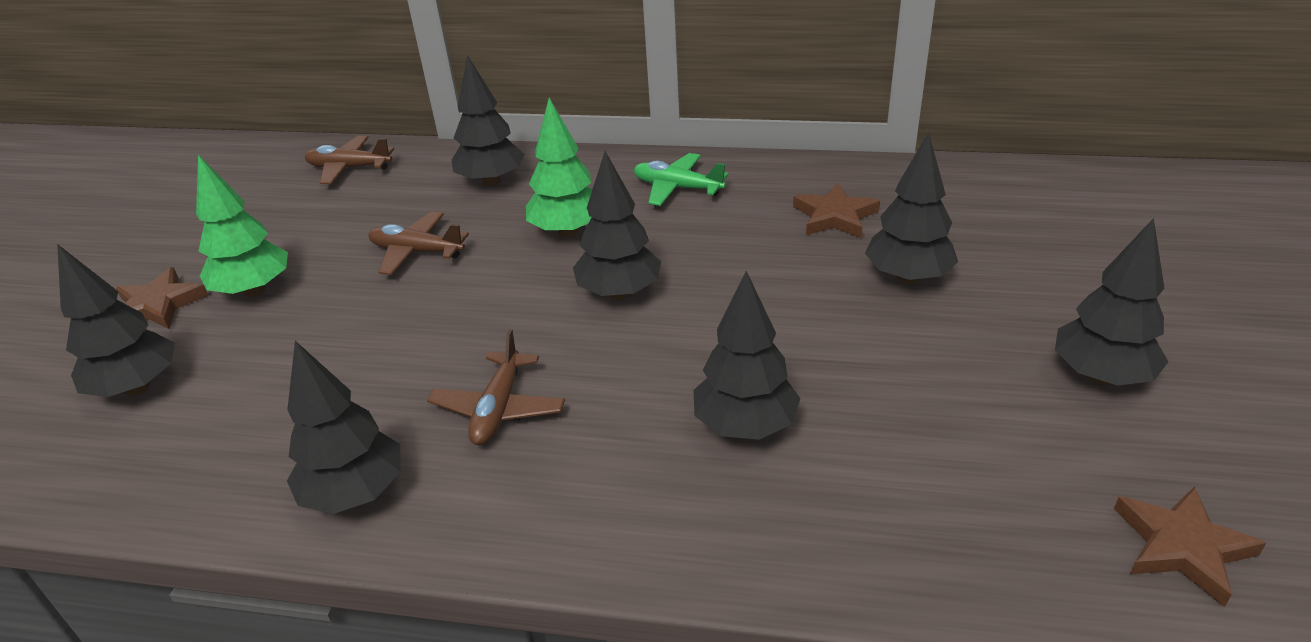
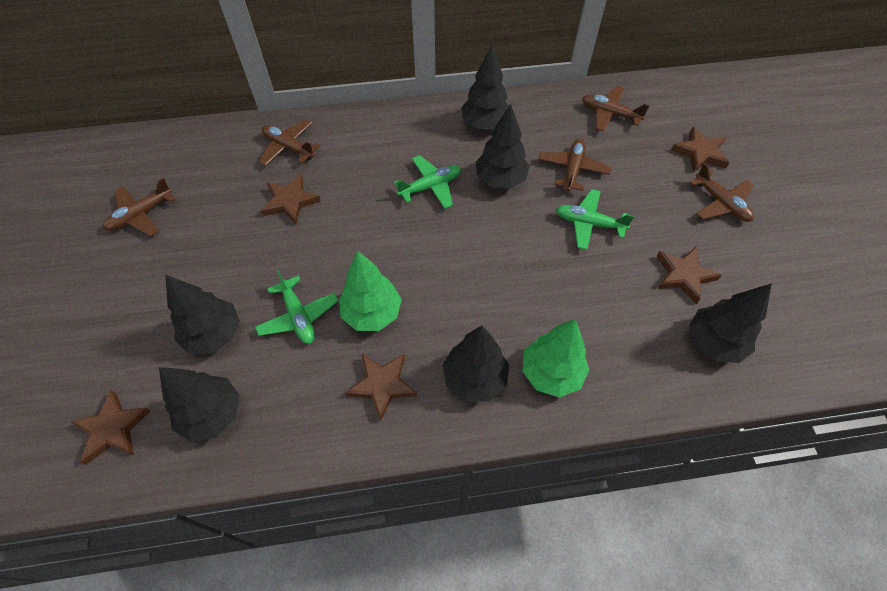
black tree: [57,244,175,397] [287,341,401,514] [452,55,525,186] [573,151,661,299] [693,271,800,440] [865,132,958,284] [1055,218,1168,386] = 7 -> [159,367,240,442] [165,274,240,354] [442,326,509,402] [461,45,509,129] [476,104,530,188] [689,283,772,363] = 6
brown plane: [305,136,394,184] [368,211,469,275] [427,329,565,445] = 3 -> [103,178,176,236] [259,119,320,166] [539,139,611,191] [582,86,650,131] [689,163,754,222] = 5
brown star: [116,267,208,329] [793,183,880,238] [1114,486,1266,607] = 3 -> [71,390,151,464] [261,174,321,225] [345,354,417,421] [656,247,722,304] [671,127,730,173] = 5
green plane: [634,153,728,206] = 1 -> [255,270,338,344] [394,155,461,209] [556,189,634,250] = 3

